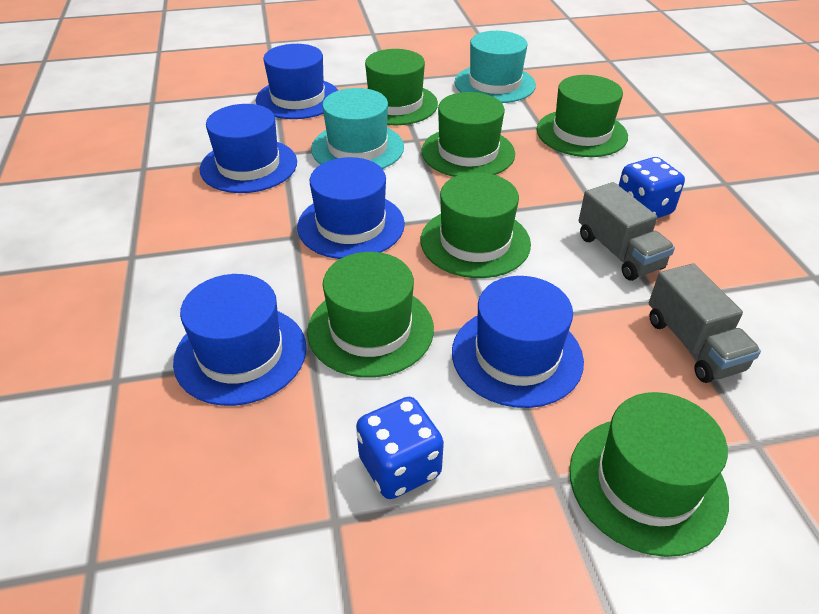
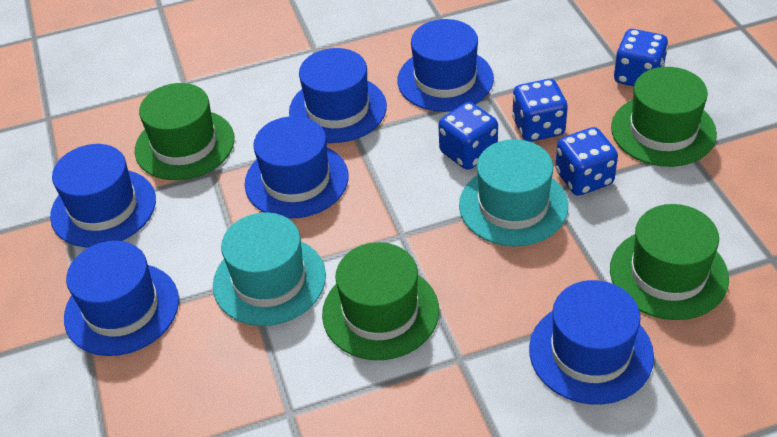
blue dice: [356,397,444,499] [619,157,685,218] = 2 -> [438,102,498,170] [512,79,568,142] [555,127,618,196] [614,29,668,86] = 4
blue hat: [173,274,307,406] [200,104,297,193] [256,44,338,119] [297,157,405,259] [452,276,584,408] = 5 -> [50,144,156,248] [64,241,179,356] [245,116,349,219] [289,48,387,143] [397,19,494,112] [529,280,654,405] = 6
green hat: [307,252,434,378] [365,49,438,125] [421,92,515,177] [421,172,531,278] [537,75,628,157] [569,392,729,557] = 6 -> [135,83,235,180] [322,242,439,360] [610,204,729,320] [611,67,717,167] = 4
grey truck: [578,182,675,281] [649,263,761,383] = 2 -> none = 0

